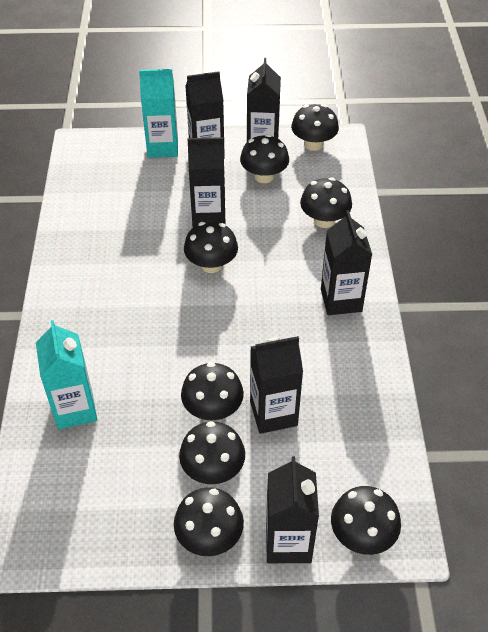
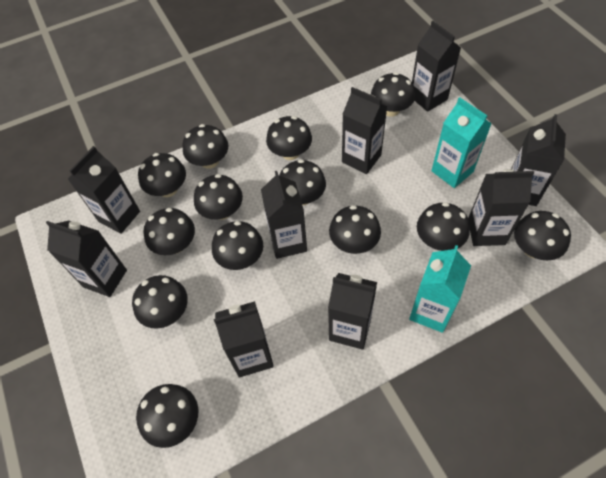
black carton: [185,71,225,159] [188,137,226,227] [247,58,281,142] [250,336,303,434] [266,456,319,563] [321,210,372,315] = 6 -> [46,221,127,297] [68,146,140,234] [214,301,274,377] [261,171,307,259] [328,273,377,350] [342,87,387,174] [412,21,461,112] [468,169,534,246] [511,114,566,206] = 9
black mushroom: [174,487,244,556] [179,421,245,484] [181,362,244,421] [184,221,238,273] [240,134,289,183] [291,104,339,151] [300,178,352,228] [331,486,401,555] = 8 -> [132,275,188,329] [136,384,198,448] [138,153,186,197] [144,208,195,255] [182,124,229,169] [194,174,243,220] [212,221,263,270] [266,116,312,160] [279,159,326,205] [329,205,381,254] [371,72,415,117] [417,202,470,251] [514,211,571,260] = 13

